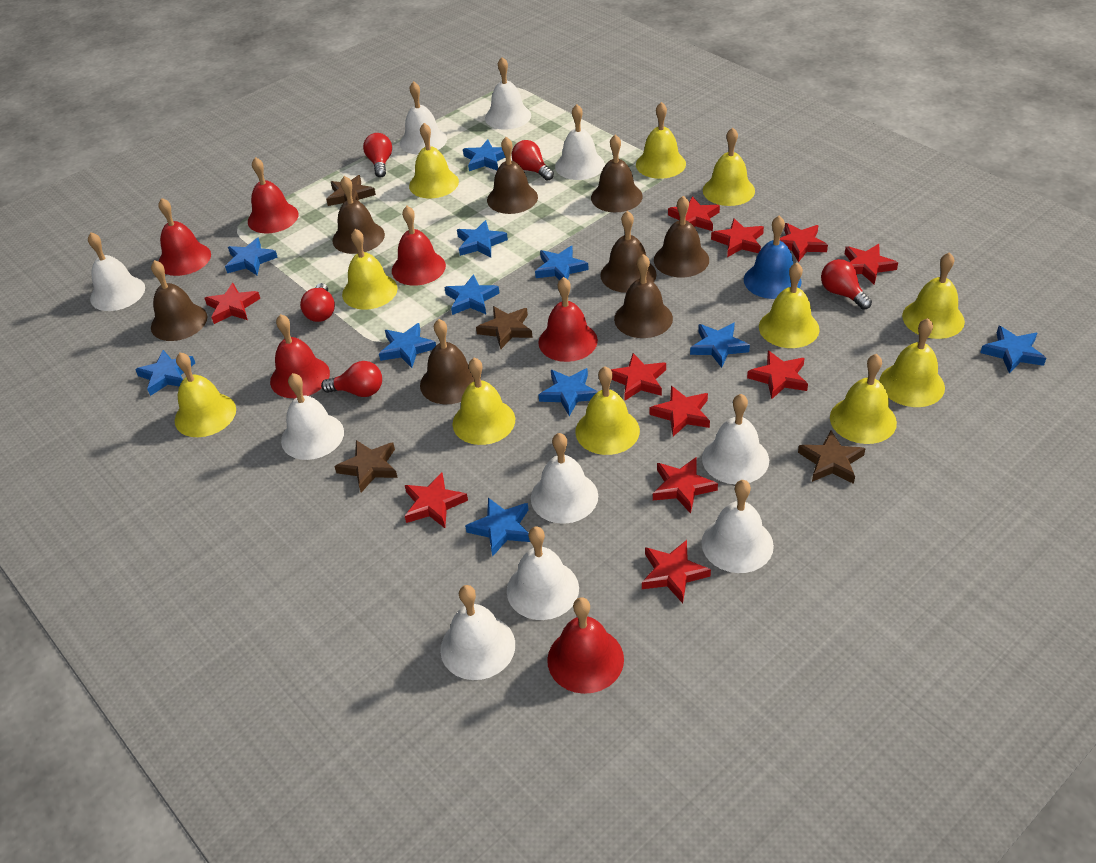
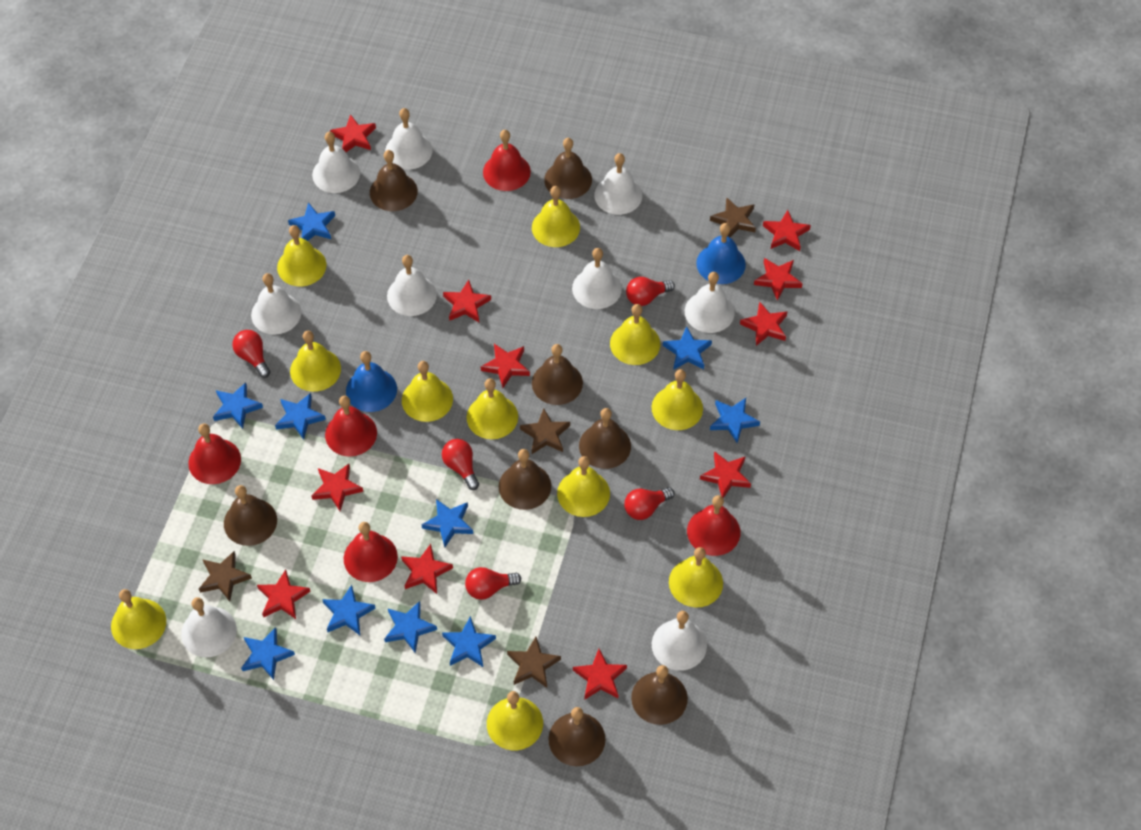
blue bell: [744,216,802,299] = 1 -> [346,351,397,412] [696,223,746,284] = 2
blue star: [135,350,195,396] [225,238,278,275] [379,323,436,368] [444,274,499,315] [457,220,508,258] [463,139,505,171] [465,498,530,557] [535,246,589,280] [539,368,598,416] [690,323,750,368] [980,326,1046,374] = 11 -> [213,382,263,429] [241,627,295,680] [275,393,326,440] [288,202,335,241] [322,585,376,635] [384,601,437,653] [422,499,473,547] [442,616,496,667] [663,326,712,370] [710,398,760,443] = 10
red bell: [158,198,211,276] [248,157,299,234] [270,314,330,398] [392,206,446,286] [538,277,598,362] [547,597,624,694] = 6 -> [188,423,241,484] [325,396,377,457] [344,522,398,582] [483,130,531,191] [687,495,740,556] = 5
white bell: [88,232,145,311] [281,373,344,460] [400,81,447,154] [440,585,515,680] [485,57,531,130] [507,526,579,620] [531,433,598,524] [555,104,605,180] [701,480,774,573] [702,394,769,484] = 10 -> [181,597,237,657] [251,273,301,335] [312,132,360,193] [385,108,432,170] [387,255,437,316] [572,248,622,309] [594,153,642,215] [652,611,707,671] [685,272,735,333] = 9

